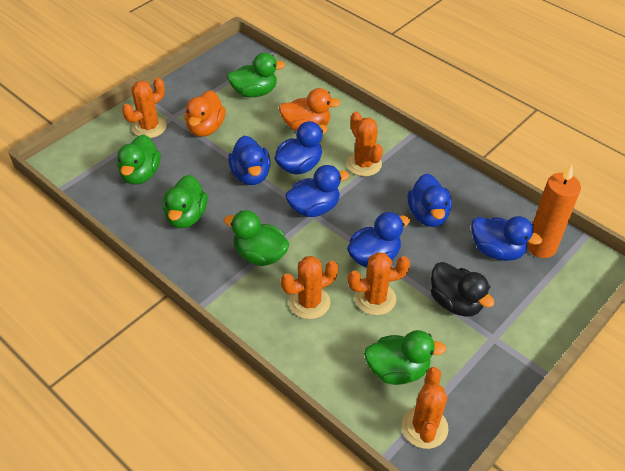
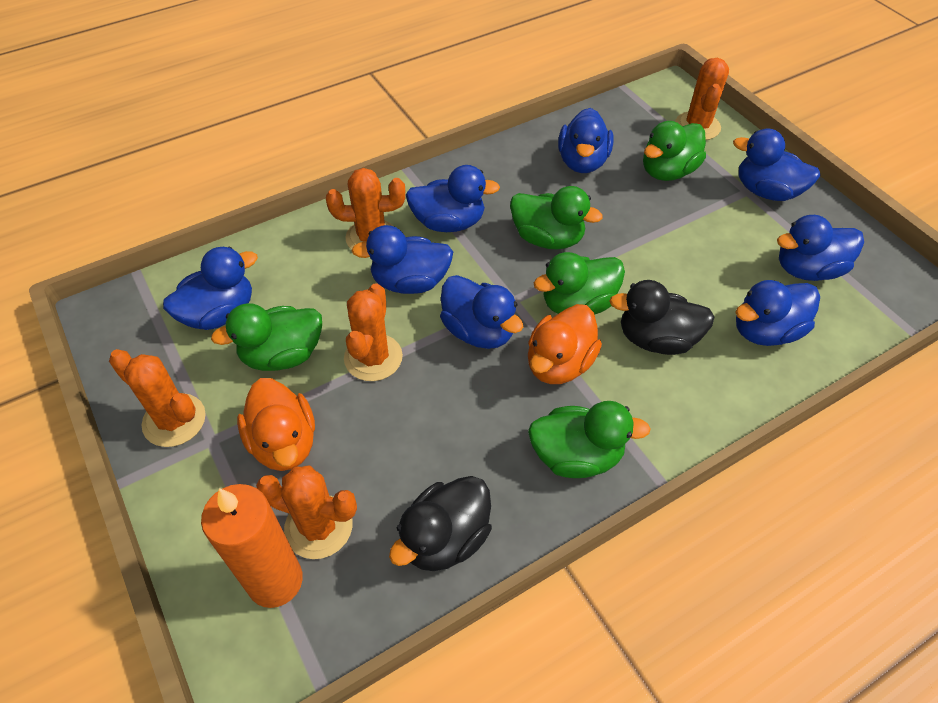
black duck: [431,262,494,317] = 1 -> [389,476,492,571] [609,280,715,355] = 2
blue duck: [228,136,271,185] [274,121,328,175] [285,165,349,217] [347,212,410,268] [408,174,452,227] [471,216,542,261] = 6 -> [163,247,258,330] [351,225,453,294] [406,165,500,232] [440,275,523,349] [558,108,613,173] [733,129,821,201] [735,280,820,346] [777,215,864,281] = 8

